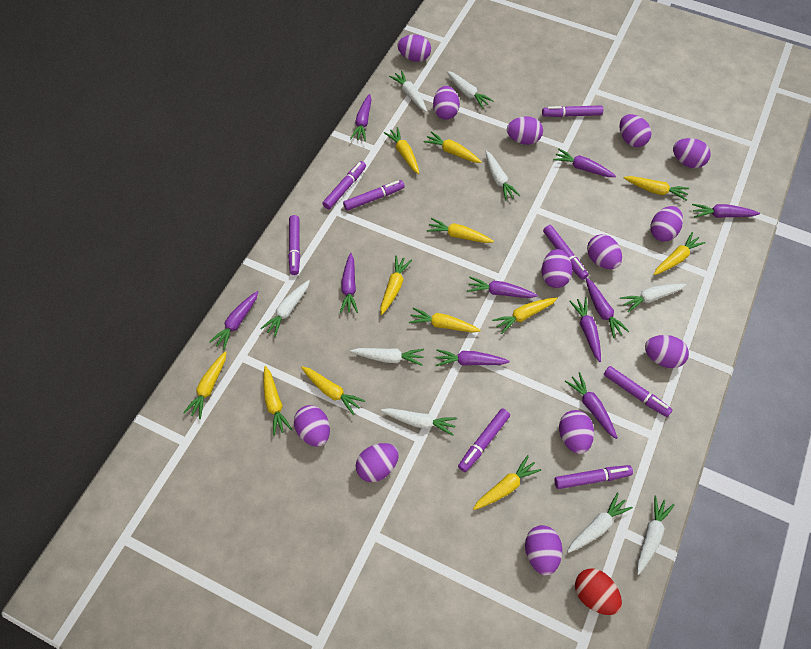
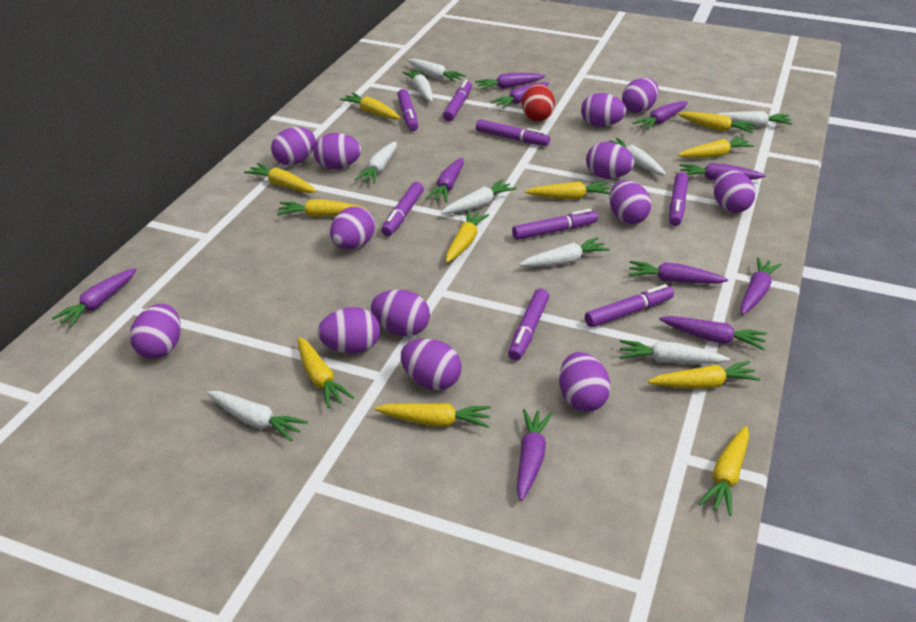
yellow carrot: [183,351,226,419] [264,366,292,436] [301,366,365,415] [380,255,412,315] [384,127,419,174] [409,308,481,333] [423,131,482,163] [427,218,494,243] [473,455,541,510] [492,297,558,334] [624,176,690,201] [654,232,706,275] = 12 -> [244,163,317,193] [277,199,367,217] [298,337,354,408] [340,93,401,119] [374,403,491,428] [446,210,489,263] [525,182,610,199] [648,361,760,389] [678,112,756,133] [678,137,754,158] [699,426,749,516] = 11

